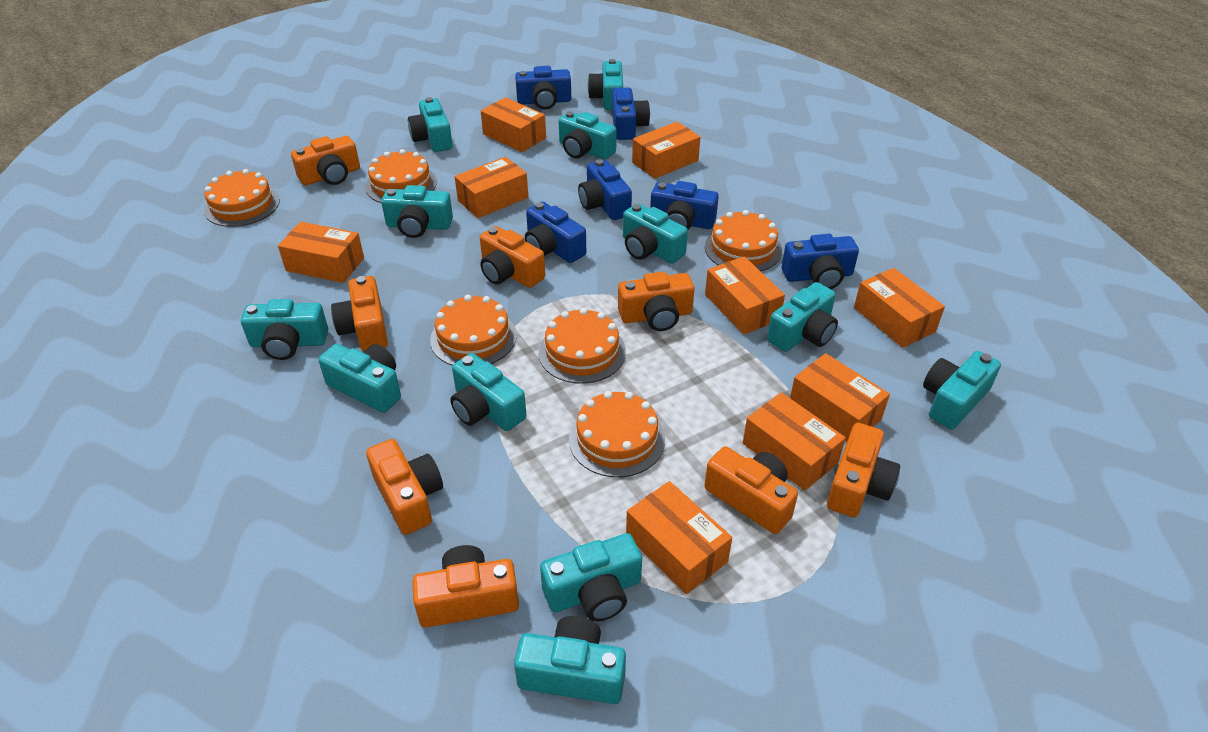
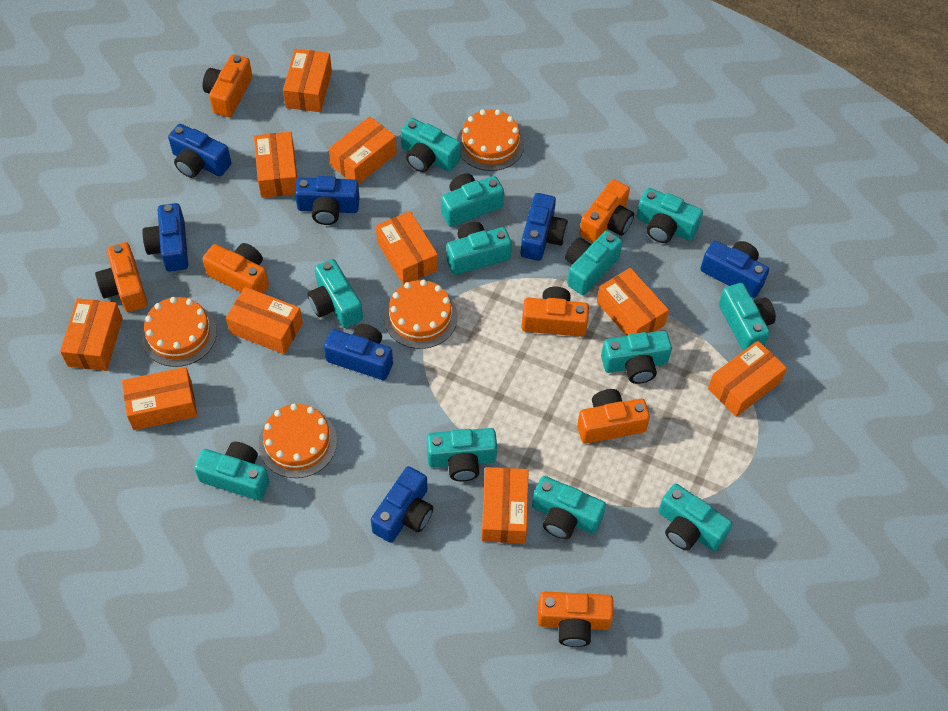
blue camera: [515,66,571,109] [525,202,586,263] [578,159,632,220] [612,88,650,140] [650,181,719,230] [782,234,859,289] = 6 -> [142,203,188,272] [168,124,231,178] [295,176,360,225] [324,324,393,380] [371,466,433,543] [521,193,568,261] [700,241,769,298] = 7
orange box: [278,222,364,283] [455,157,528,218] [481,97,546,152] [626,481,732,594] [632,122,701,179] [705,256,785,335] [743,392,846,491] [790,353,890,442] [854,268,945,348] = 9 -> [60,298,123,371] [122,367,197,430] [226,287,303,354] [254,132,297,198] [283,49,332,112] [329,116,397,184] [376,211,438,285] [482,467,529,544] [597,268,669,336] [708,340,787,417] = 10
orange cake: [204,169,280,227] [365,149,437,203] [430,295,517,365] [538,308,626,384] [569,391,665,477] [705,210,782,271] = 6 -> [141,297,217,367] [259,404,337,478] [384,280,457,349] [457,109,525,171] = 4
orange camera: [291,136,360,185] [331,276,388,351] [366,439,443,535] [412,545,519,627] [480,226,545,288] [618,272,695,331] [704,447,798,534] [827,423,900,517] = 8 -> [95,242,147,312] [202,243,269,293] [203,54,252,117] [522,287,589,337] [537,591,613,647] [577,389,650,444] [579,179,634,243] = 7

